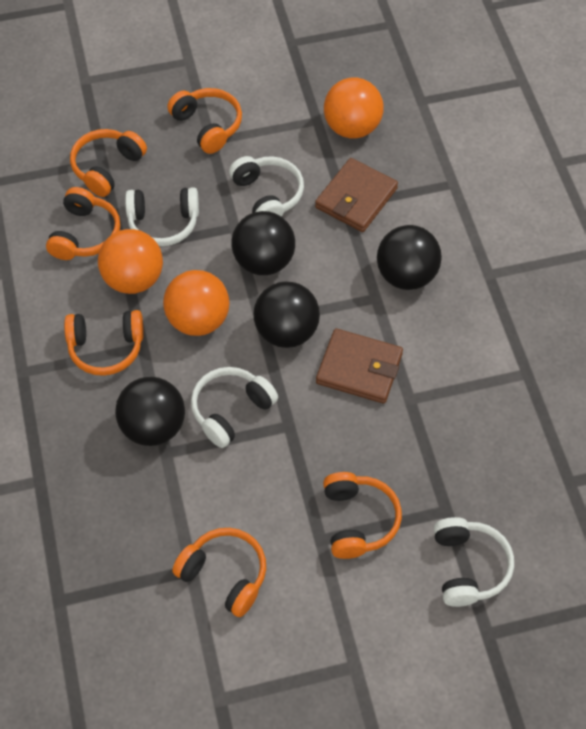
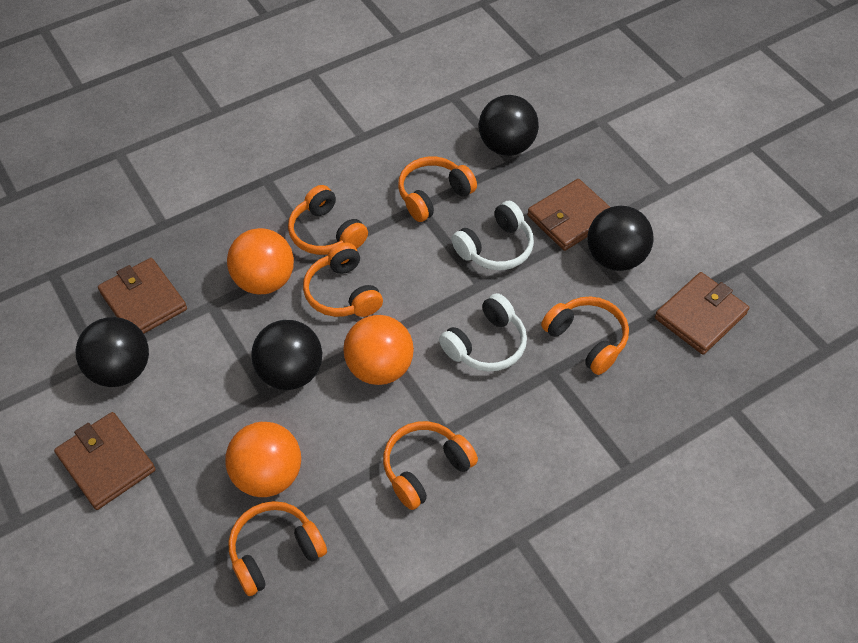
brown wallet: [315,158,398,232] [316,328,403,404] = 2 -> [54,412,156,510] [98,258,187,334] [527,179,610,251] [655,272,749,355] = 4
white headphones: [125,187,199,247] [191,367,278,448] [229,156,304,217] [434,517,514,607] = 4 -> [439,293,527,371] [452,201,534,270] = 2

